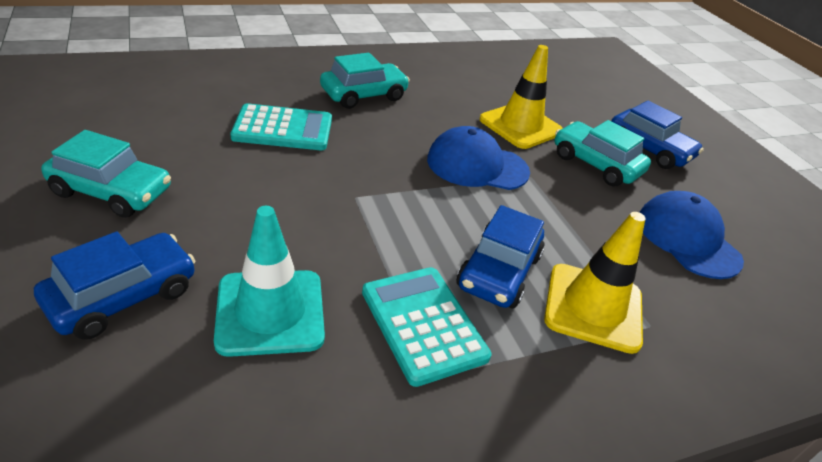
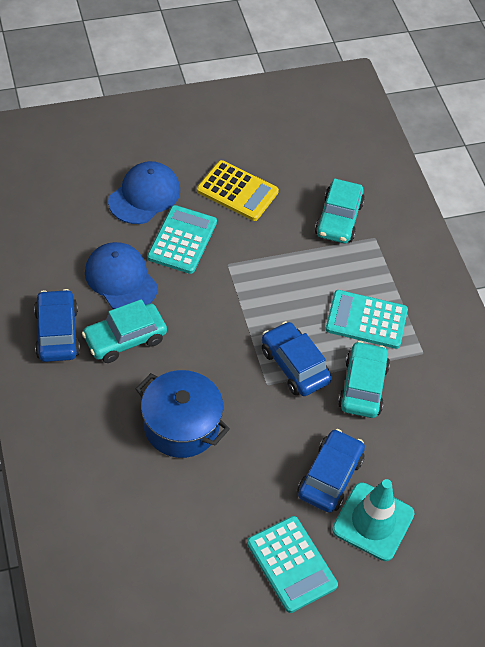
blue pot: none = 0 -> [136,370,230,458] = 1
turquoise calculator: [230,103,332,150] [362,267,492,387] = 2 -> [147,205,217,274] [247,516,338,613] [326,290,408,349] = 3
yellow calculator: none = 0 -> [197,160,279,221] = 1
yellow traffic cone: [480,45,563,149] [544,212,646,354] = 2 -> none = 0

